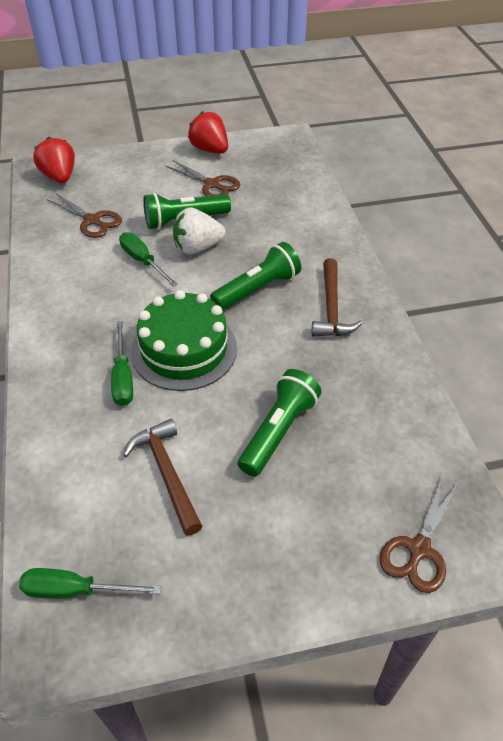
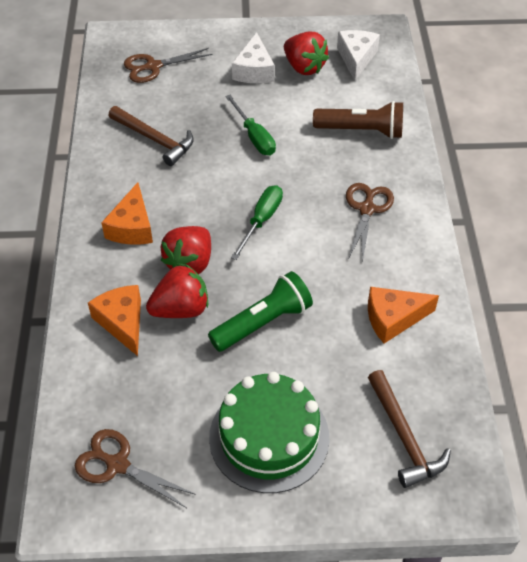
brown flashlight: none = 0 -> [313,101,403,139] = 1
green flashlight: [143,193,231,230] [210,242,301,311] [238,369,321,477] = 3 -> [208,271,313,352] = 1
green screwdriver: [19,568,161,599] [111,321,133,406] [119,232,178,287] = 3 -> [225,95,276,155] [231,185,283,260] = 2
orange cheese: none = 0 -> [88,285,141,356] [101,182,153,245] [368,287,439,344] = 3
red strawberry: [33,137,75,183] [188,111,228,154] = 2 -> [146,264,208,318] [161,226,211,274] [284,32,329,75] = 3
white cheese: none = 0 -> [232,33,275,83] [337,30,380,81] = 2
white strawberry: [173,207,226,254] = 1 -> none = 0

